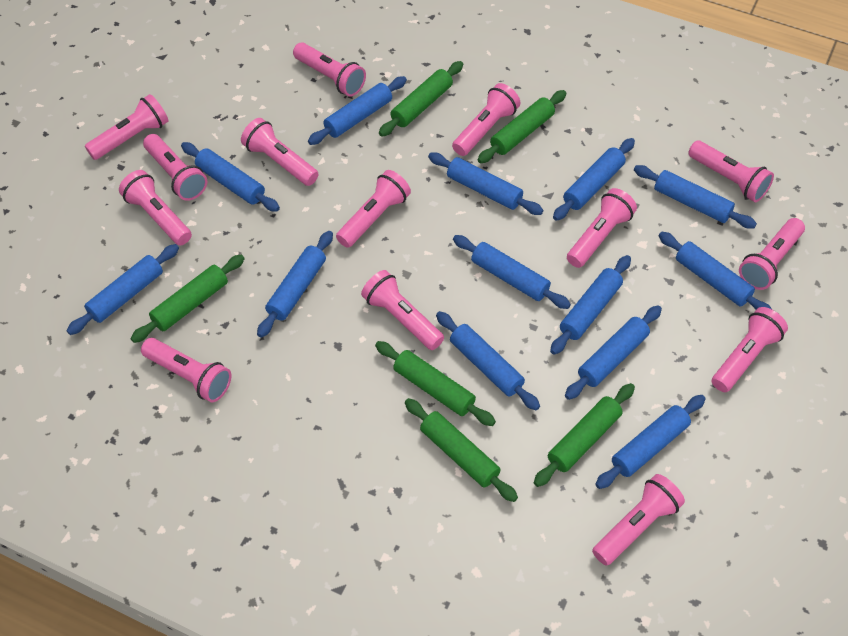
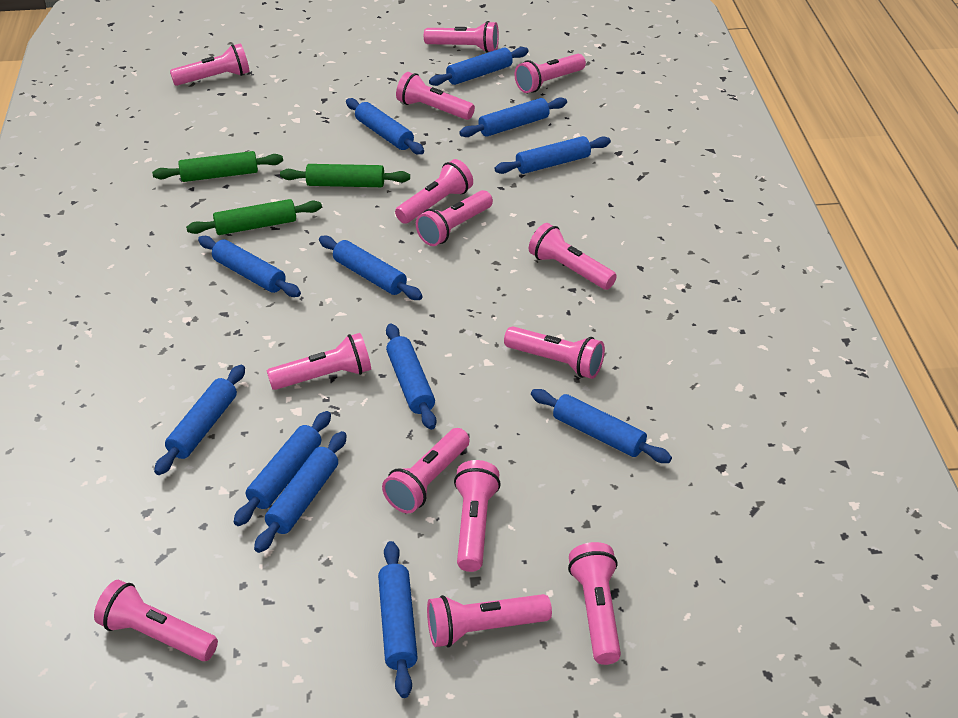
blue rolling pin: [67,244,179,335] [181,142,280,212] [257,231,333,338] [308,76,407,145] [428,153,543,215] [436,311,540,410] [453,235,571,309] [550,255,631,355] [553,138,635,221] [565,305,662,400] [595,395,706,489] [634,165,757,229] [658,232,772,310] = 13 -> [154,365,245,475] [198,236,301,297] [234,411,331,526] [254,431,347,553] [319,235,423,300] [346,98,424,155] [378,541,418,698] [386,323,436,430] [429,47,529,86] [459,97,567,137] [495,136,611,174] [531,389,672,463] = 12
green rolling pin: [130,255,245,343] [375,341,496,426] [379,61,463,137] [405,398,518,502] [478,90,566,163] [534,383,635,487] = 6 -> [152,151,283,182] [186,199,322,235] [280,164,410,187] = 3

